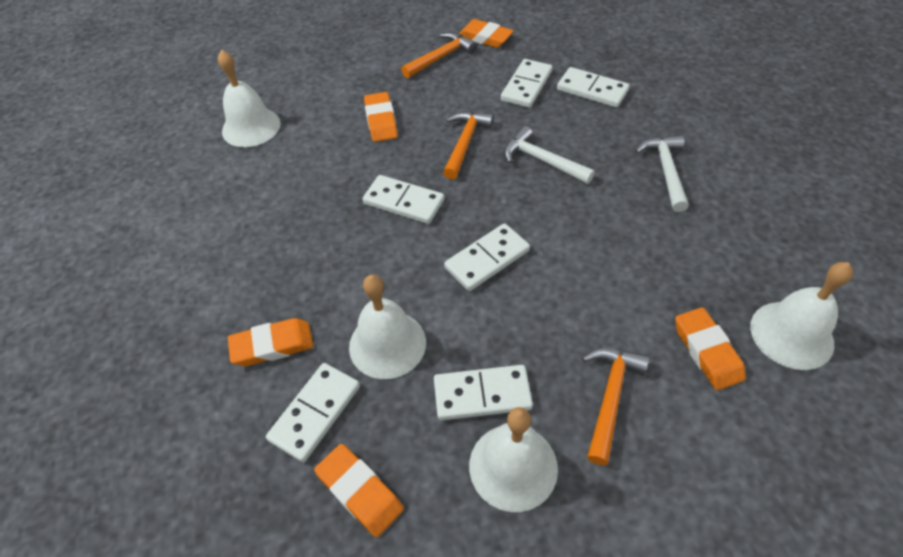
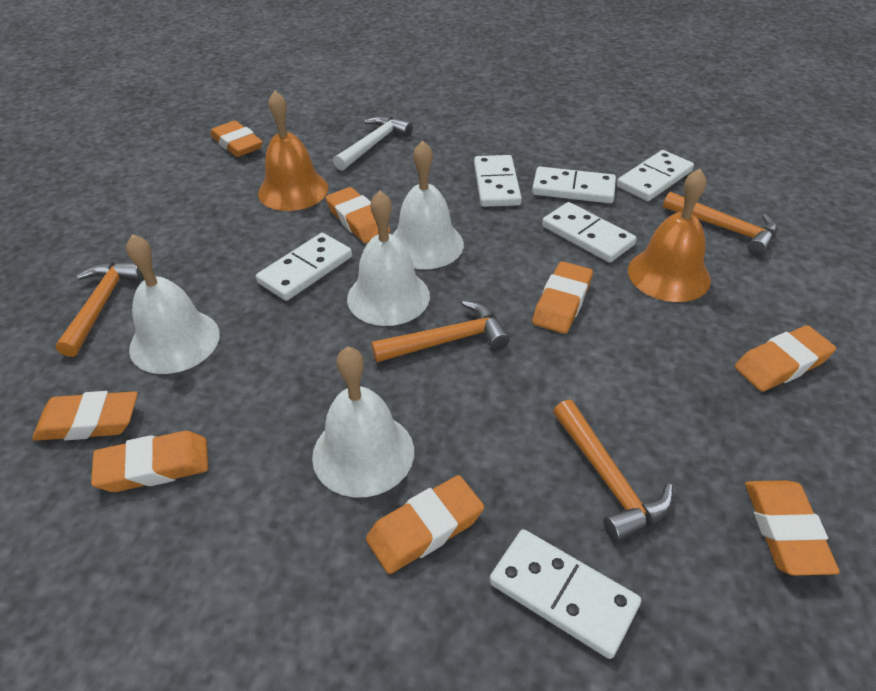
orange bell: none = 0 -> [258,91,328,211] [628,169,711,302] = 2
orange eraser: [228,318,313,366] [314,444,404,537] [364,92,398,142] [459,19,514,48] [675,307,746,390] = 5 -> [32,391,138,441] [91,431,208,492] [210,121,263,157] [326,187,390,243] [366,475,484,574] [532,261,593,334] [735,325,836,392] [745,480,840,576] = 8
orange hammer: [401,32,477,78] [443,111,494,180] [582,348,649,466] = 3 -> [56,262,144,357] [371,300,510,362] [553,400,673,542] [663,192,777,256] = 4
white hammer: [504,126,595,184] [635,135,689,212] = 2 -> [333,116,413,171] = 1

